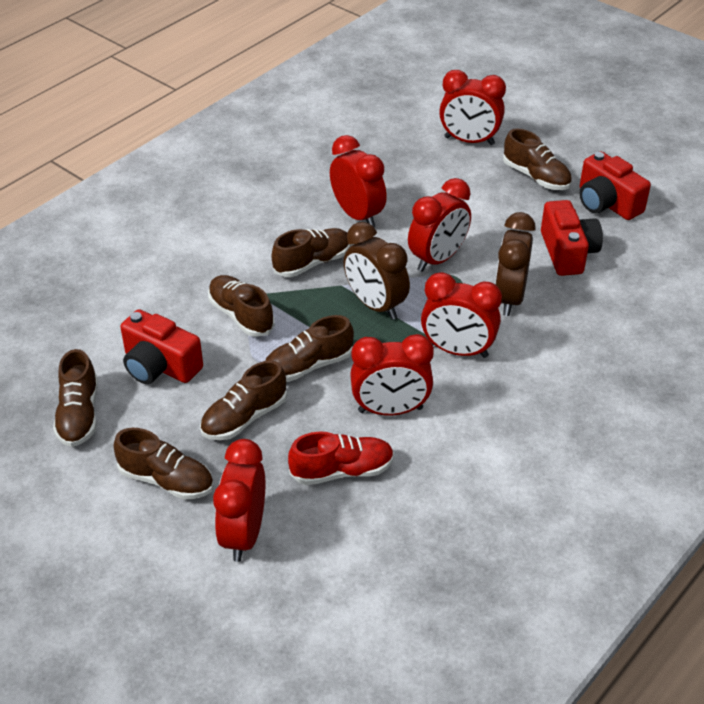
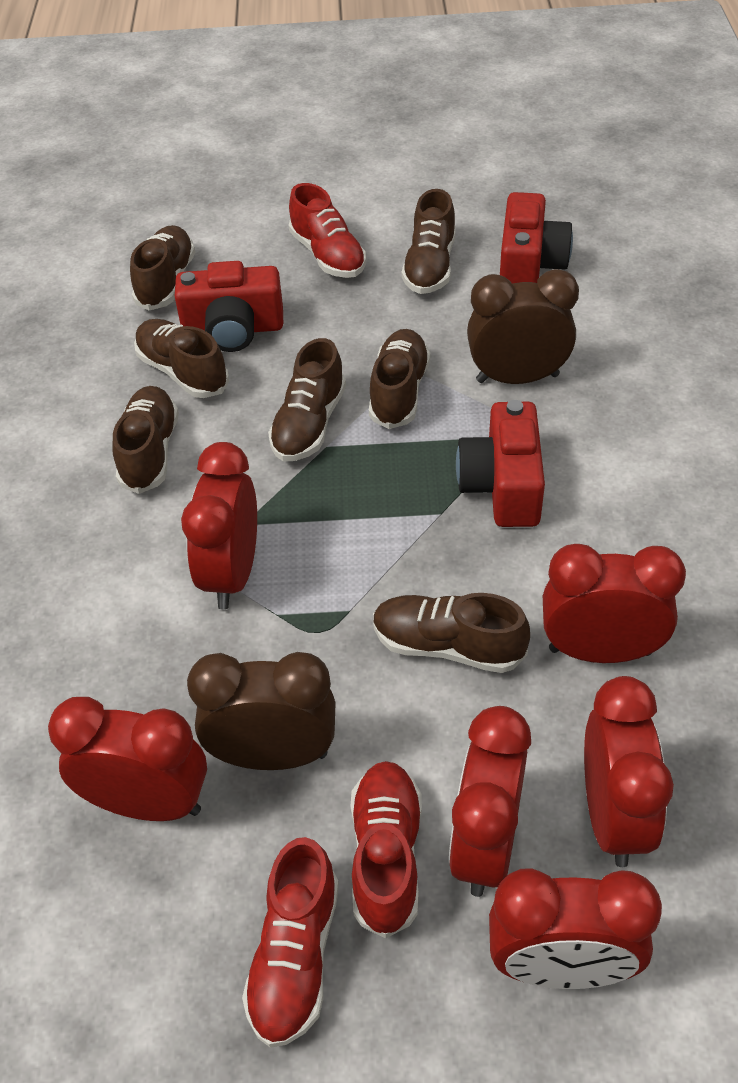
red shoe: [288,431,394,485] = 1 -> [242,837,339,1048] [289,183,366,278] [350,761,422,938] = 3

